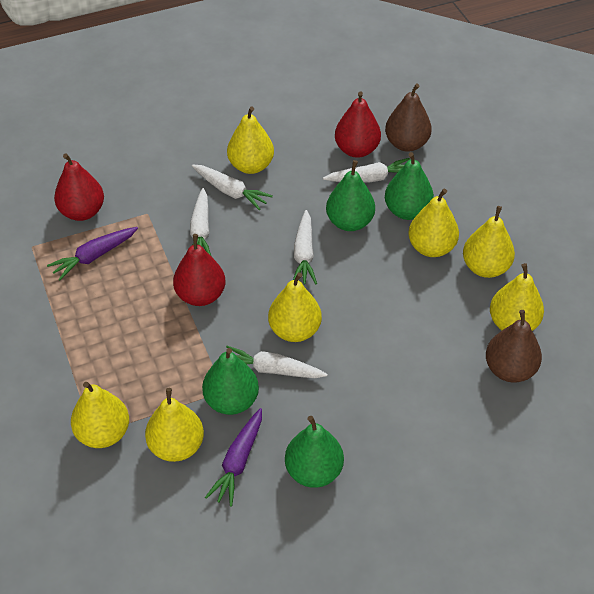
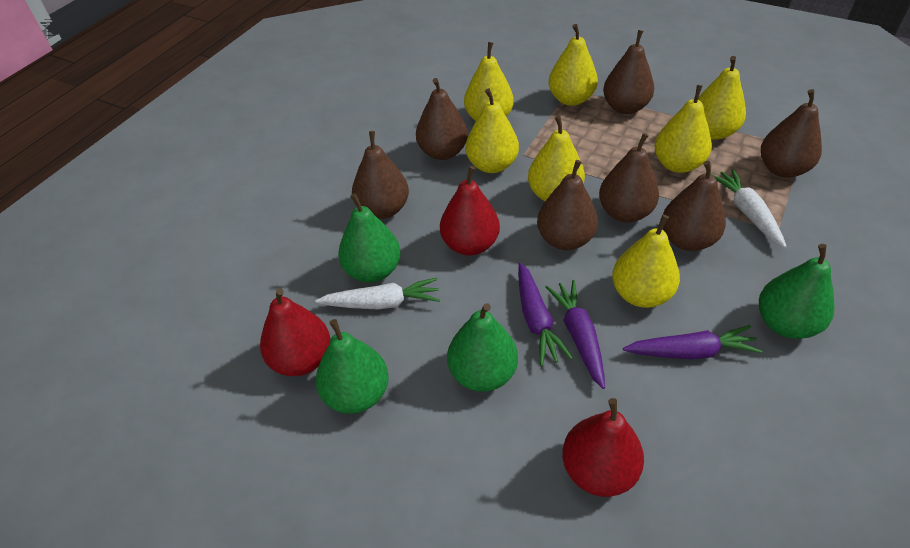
brown pear: [385,84,432,151] [486,310,542,382] = 2 -> [352,131,409,219] [416,78,468,160] [537,160,598,250] [599,133,659,222] [603,30,654,114] [663,161,726,251] [761,89,822,178] = 7
purple carrot: [47,227,138,281] [205,408,262,507] = 2 -> [518,263,573,366] [545,280,605,389] [623,325,762,359] = 3
white carrot: [190,188,212,257] [192,164,273,211] [226,346,328,378] [293,210,317,284] [323,158,410,182] = 5 -> [315,278,440,309] [711,169,787,248] = 2

